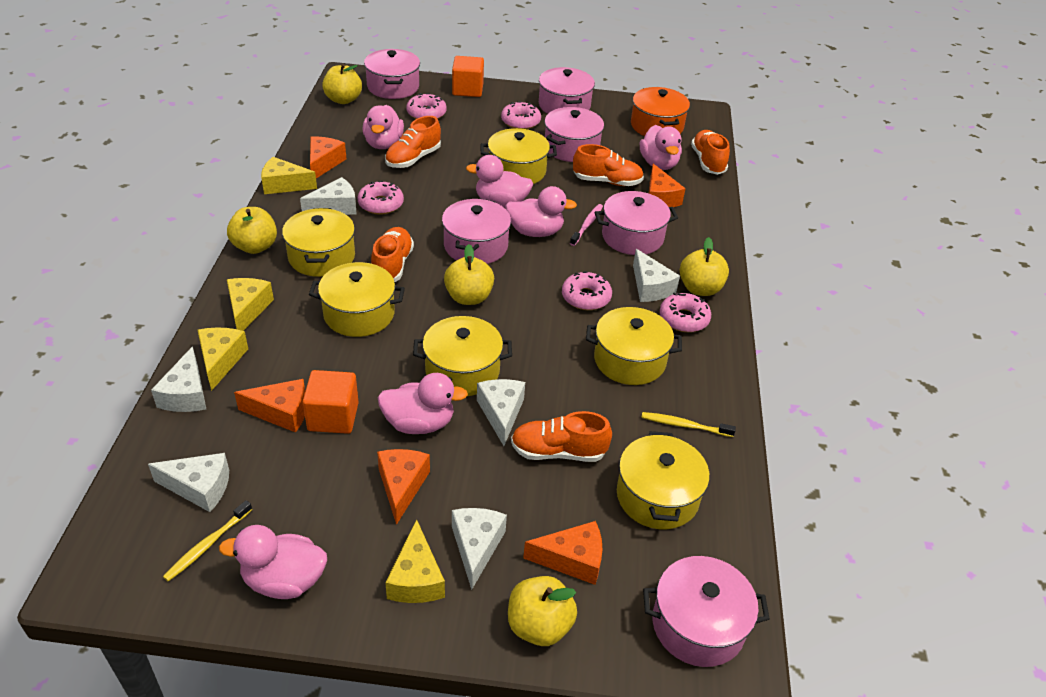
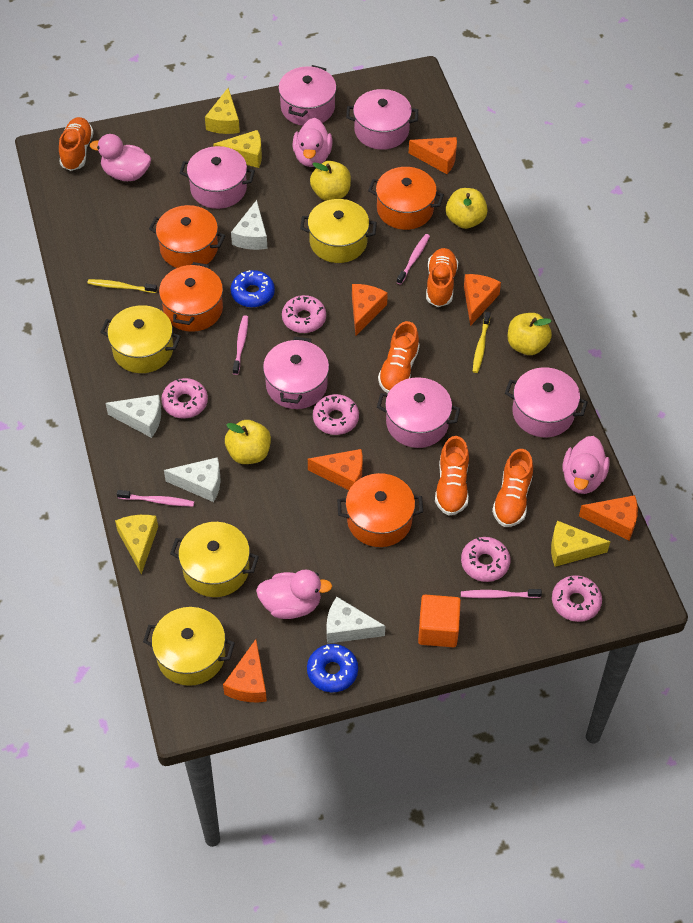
blue donut: none = 0 -> [231,270,275,307] [307,644,358,693] = 2
orange cheese: [234,379,305,433] [310,137,346,178] [377,449,430,525] [523,521,602,585] [649,164,686,207] = 5 -> [223,639,267,702] [308,449,363,490] [352,284,388,336] [409,137,457,174] [464,274,501,326] [579,495,638,540] = 6
orange cube: [303,370,359,434] [452,56,484,97] = 2 -> [418,595,461,647] = 1
orange pot: [631,87,690,136] = 1 -> [149,205,226,268] [159,262,223,332] [337,473,423,547] [368,167,444,230] = 4
pink duck: [219,525,327,599] [362,105,404,149] [378,373,468,434] [466,155,533,208] [505,186,577,237] [640,125,682,170] = 6 -> [90,134,151,181] [256,569,332,619] [293,118,332,167] [562,436,610,494] = 4
pink toothbrush: [570,204,603,246] = 1 -> [117,490,194,507] [233,315,248,375] [397,234,430,285] [461,589,542,598] = 4
white cheese: [148,453,229,512] [151,346,206,412] [300,177,357,215] [452,508,507,590] [477,379,525,446] [633,249,680,302] = 6 -> [106,395,161,438] [164,457,220,502] [231,200,267,250] [327,597,385,644] = 4
yellow apple: [227,207,277,254] [322,64,362,104] [444,244,494,305] [508,576,577,646] [680,237,729,296] = 5 -> [225,420,271,464] [310,161,351,201] [446,188,488,229] [508,313,552,355] = 4
yellow pot: [282,208,355,277] [309,262,405,337] [413,316,512,396] [480,128,557,184] [586,307,682,385] [617,431,710,529] = 6 -> [100,305,181,373] [143,607,235,686] [170,522,259,597] [300,199,377,263] = 4

